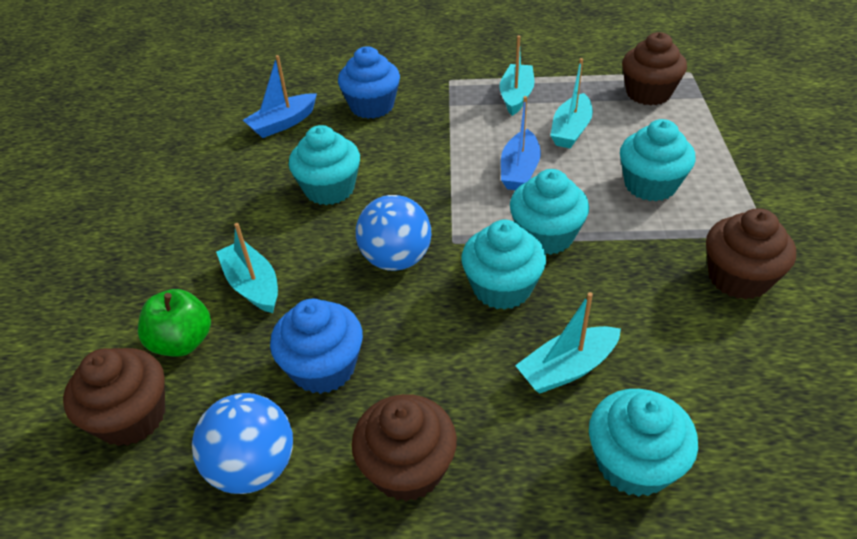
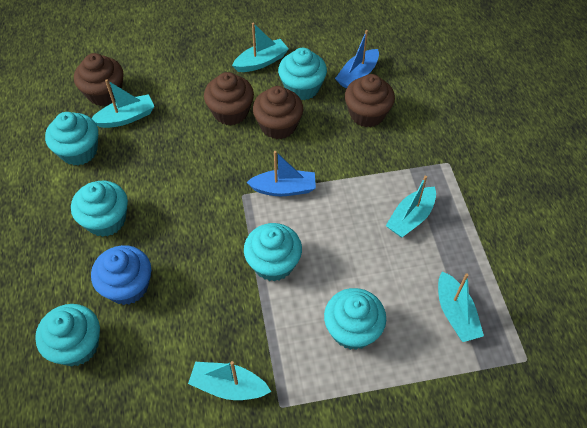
blue ball: [192,393,293,494] [356,195,431,271] = 2 -> none = 0
blue cupcake: [270,299,363,394] [338,47,400,119] = 2 -> [91,245,151,305] = 1
green apple: [138,289,211,356] = 1 -> none = 0
turquoise boat: [216,223,278,313] [500,35,534,116] [515,292,621,394] [550,58,593,149] = 4 -> [92,79,154,128] [188,361,271,400] [232,23,289,72] [386,176,436,238] [438,271,484,342] = 5
turquoise cupcake: [289,125,360,205] [461,220,546,310] [510,169,589,255] [589,389,698,497] [620,119,696,201] = 5 -> [35,304,100,366] [45,112,98,166] [71,181,128,237] [244,223,302,282] [278,48,327,100] [324,288,386,350] = 6

